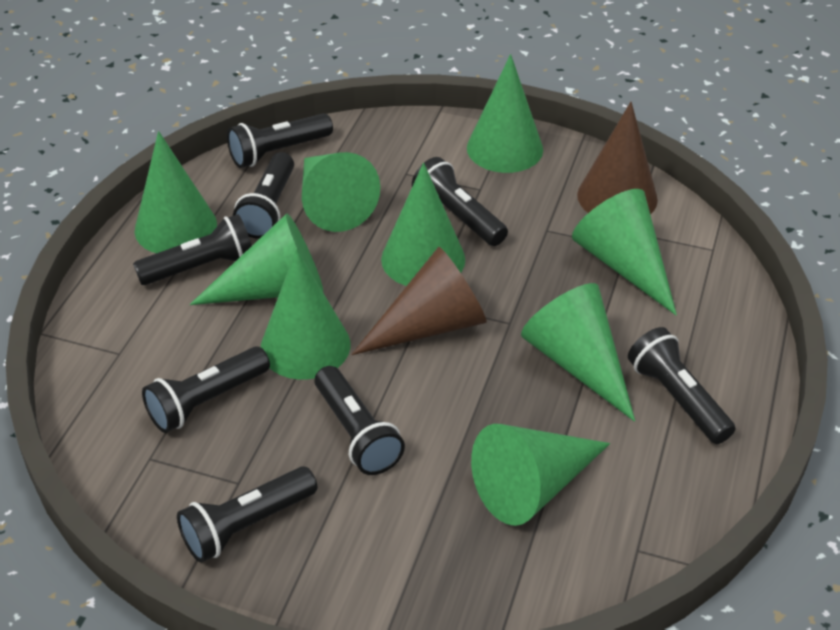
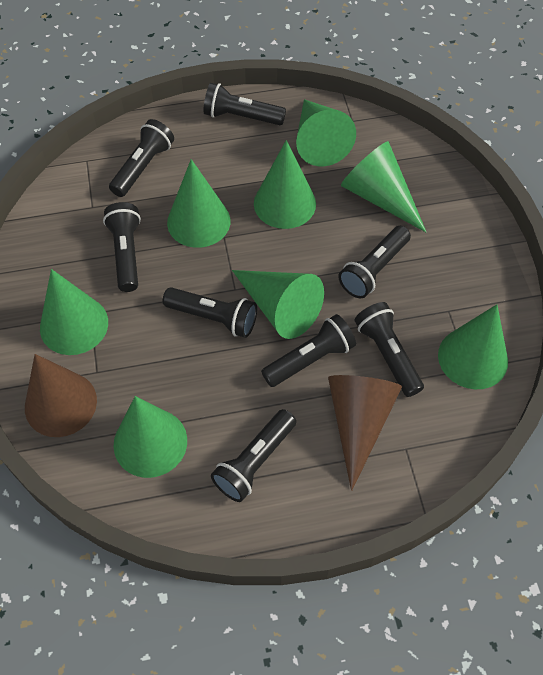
green cone: [135,131,217,253] [190,214,323,305] [261,249,350,380] [302,152,380,232] [381,163,465,286] [467,54,543,173] [471,424,610,526] [521,283,635,422] [572,189,677,315] = 9 -> [40,269,108,355] [114,396,187,478] [167,159,230,248] [232,270,324,339] [254,140,316,229] [296,99,356,166] [341,141,426,232] [438,304,508,389] = 8

